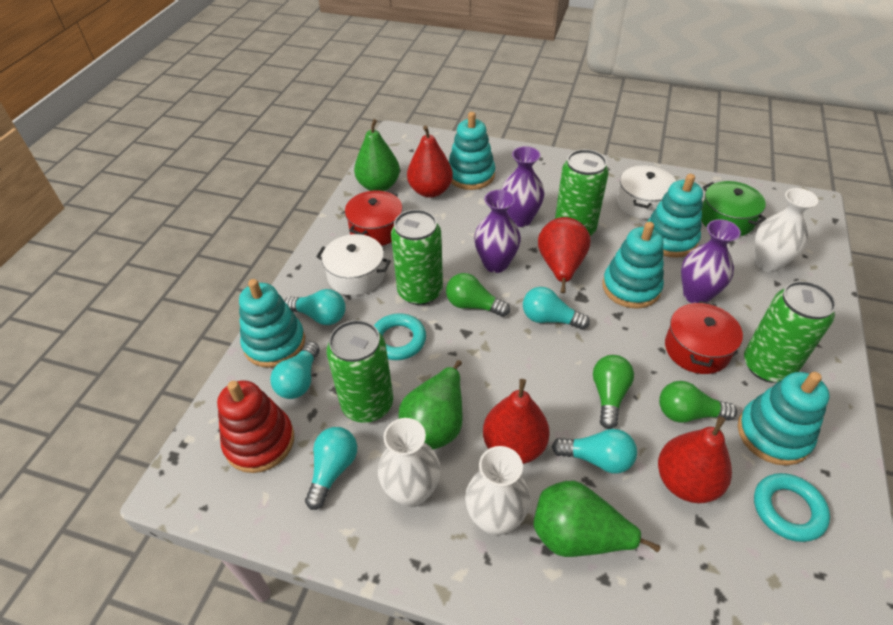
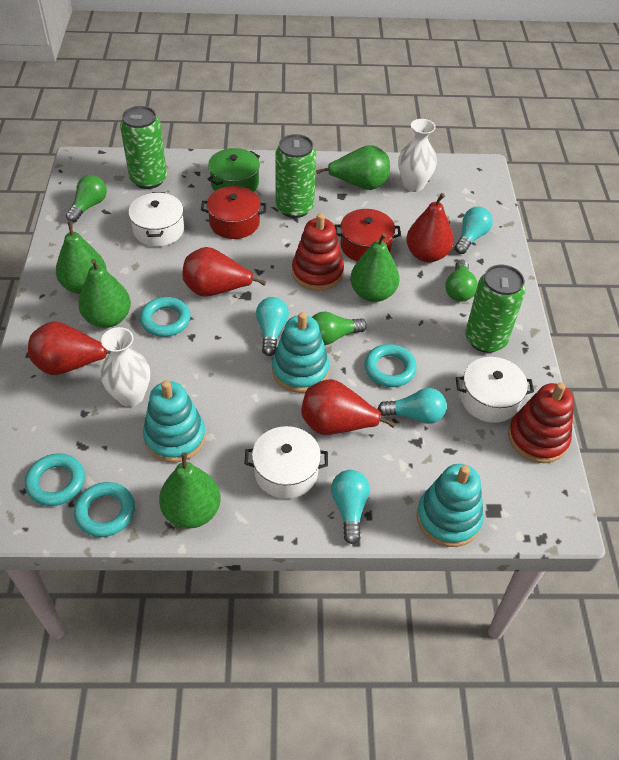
green can: [326,320,393,423] [391,209,443,305] [555,149,609,236] [744,281,836,383] = 4 -> [120,106,167,189] [275,134,316,218] [465,265,525,353] = 3
green pear: [354,119,400,191] [399,360,463,449] [533,481,661,557] = 3 -> [56,221,107,294] [78,259,131,328] [159,452,221,528] [316,145,390,190] [350,233,400,302] = 5
purple vase: [474,190,521,273] [501,146,545,227] [681,219,741,303] = 3 -> none = 0
red stacking toy: [217,380,294,473] = 1 -> [292,213,344,291] [508,382,574,463] = 2
turquoise light bulb: [270,342,320,399] [284,289,346,325] [305,427,357,510] [523,287,590,330] [552,429,637,474] = 5 -> [256,297,289,356] [331,470,370,544] [378,388,447,424] [455,207,493,254] = 4
turquoise ring: [374,313,426,360] [754,473,830,542] = 2 -> [25,453,85,506] [74,482,135,537] [140,297,191,337] [365,344,417,387] = 4
turquoise stacking toy: [239,279,305,368] [449,112,495,190] [602,222,664,309] [647,174,703,258] [738,372,829,466] = 5 -> [143,380,206,463] [272,312,330,393] [417,464,484,547] = 3
white pot: [316,234,391,296] [617,165,676,219] = 2 -> [129,192,184,247] [245,426,328,499] [456,357,534,423] = 3
white vase: [378,418,441,507] [465,446,530,536] [755,188,818,272] = 3 -> [100,327,150,407] [398,119,437,192] = 2

